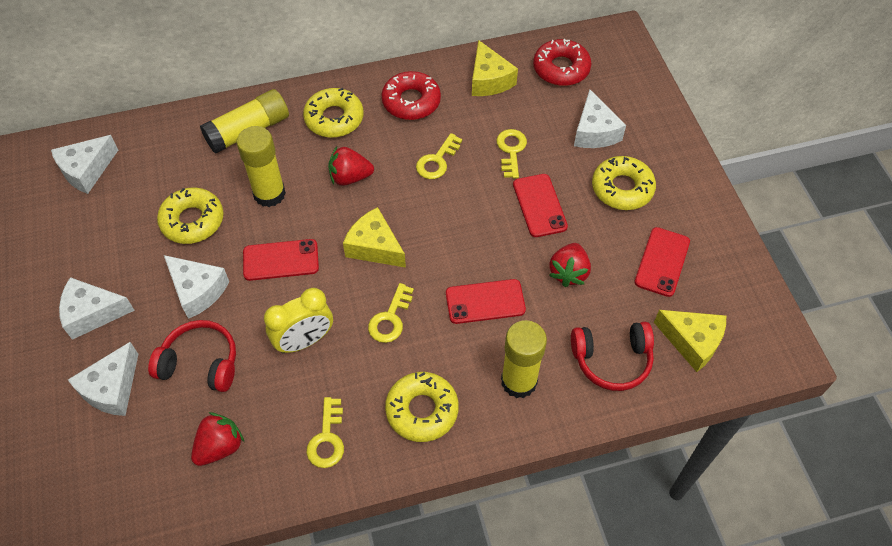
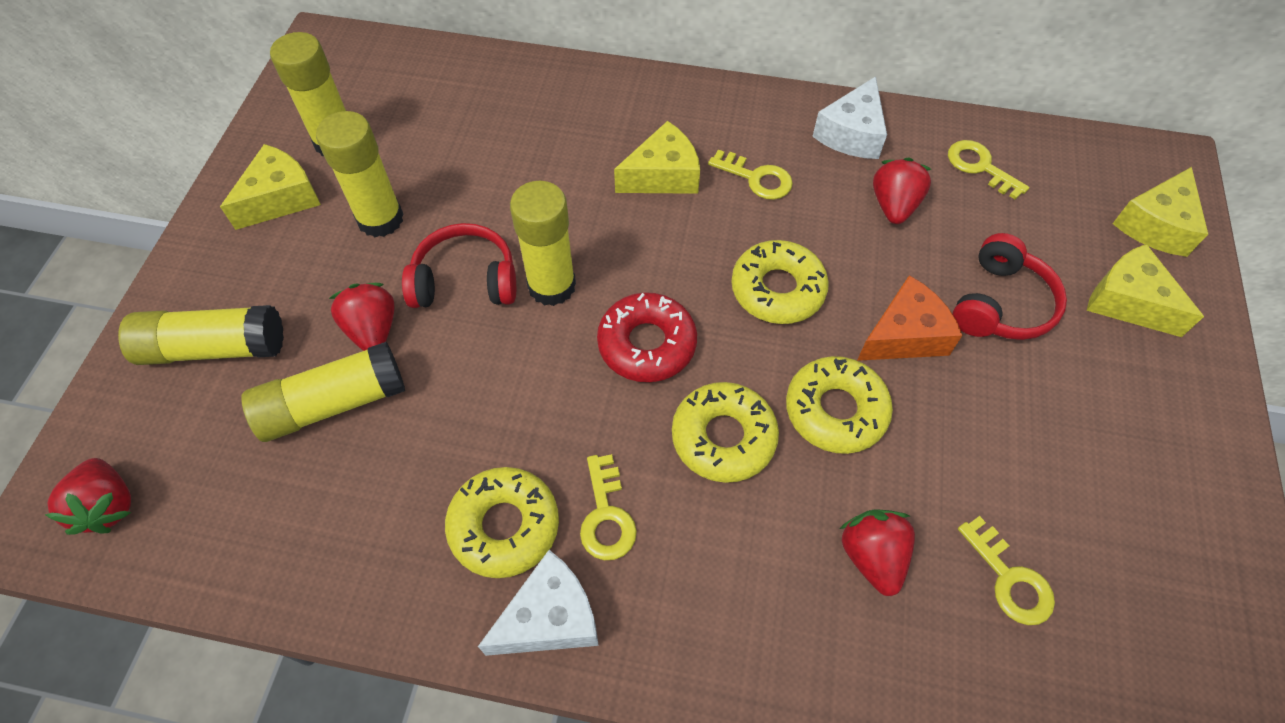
orange cheese: none = 0 -> [857,275,962,361] = 1
red donut: [381,71,441,120] [533,39,591,86] = 2 -> [597,292,697,382] = 1
red phone: [243,239,319,281] [446,279,526,324] [513,174,568,237] [634,227,690,297] = 4 -> none = 0
red strawberry: [191,412,244,466] [328,146,374,186] [549,243,591,287] = 3 -> [45,458,131,535] [329,283,395,351] [840,509,915,596] [873,157,931,224] = 4
white cheese: [51,135,118,194] [59,277,135,340] [68,342,138,416] [164,255,229,319] [574,89,626,148] = 5 -> [478,550,599,656] [812,76,887,159] = 2
yellow cheese: [343,207,406,268] [472,40,518,96] [654,310,726,372] = 3 -> [220,144,321,230] [614,121,700,194] [1086,244,1204,337] [1112,167,1208,257] = 4
yellow clock: [264,288,333,353] = 1 -> none = 0
yellow glue stick: [200,89,289,154] [237,126,286,207] [501,320,547,398] = 3 -> [118,305,284,365] [241,342,405,442] [270,32,346,156] [316,111,404,237] [510,181,576,306] = 5

